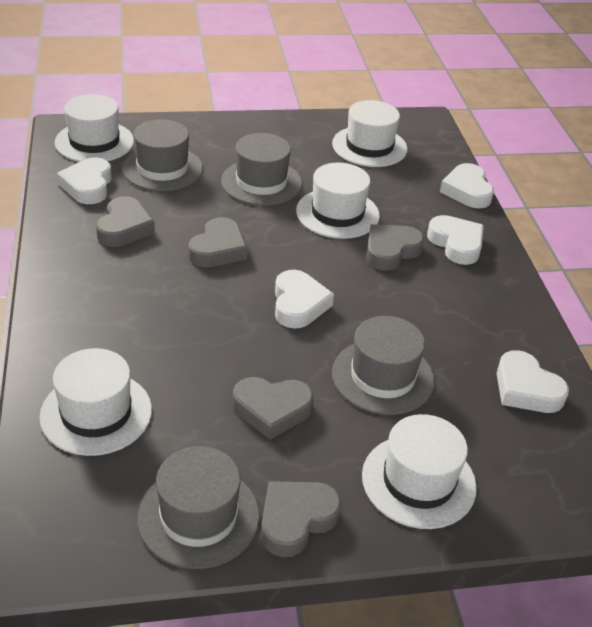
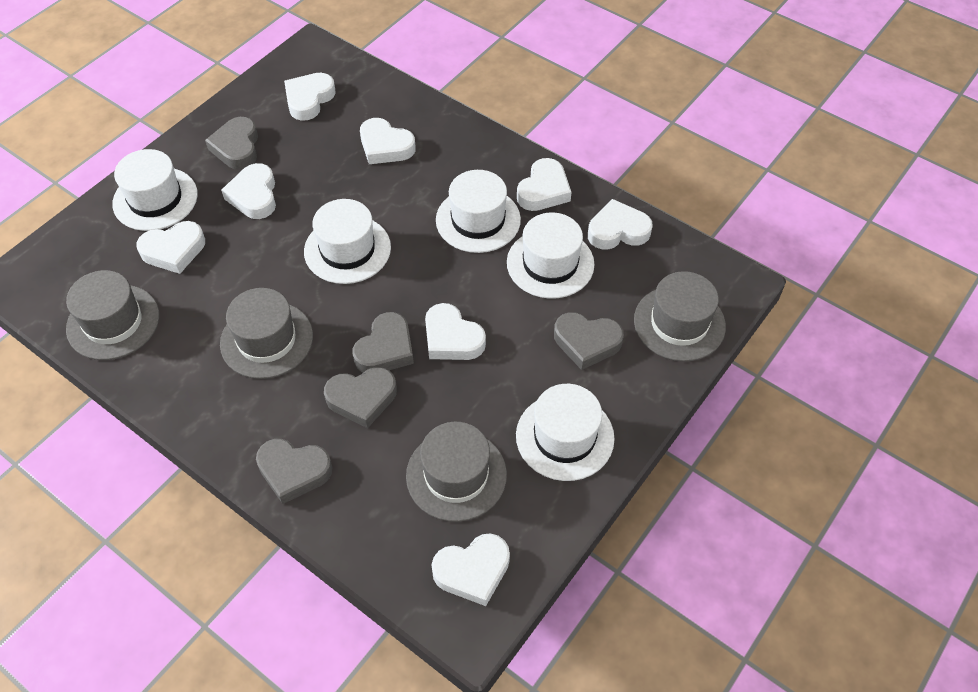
white heart: [57,157,112,204] [275,270,334,329] [427,215,484,265] [440,163,494,209] [497,350,569,413] = 5 -> [136,221,205,274] [221,163,276,219] [284,73,336,121] [360,118,416,164] [425,303,486,360] [432,534,510,606] [517,158,571,211] [588,199,653,250] = 8

